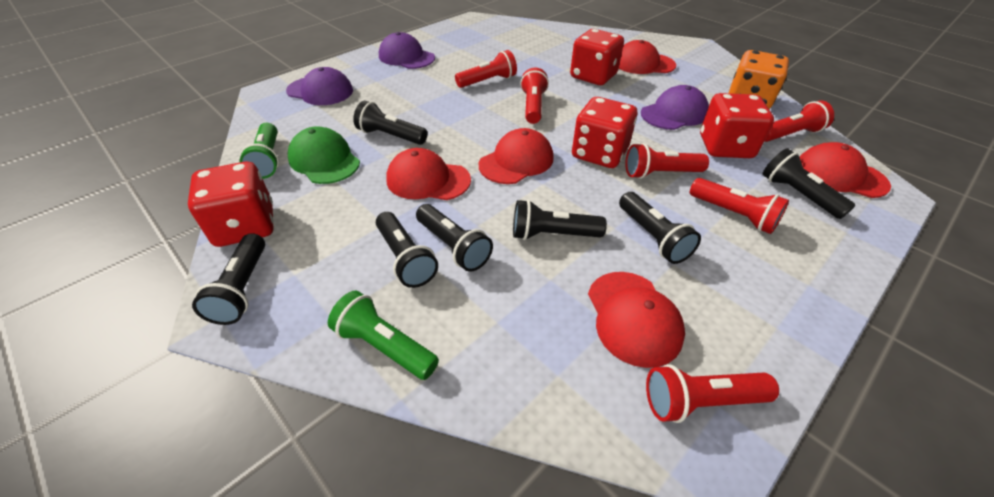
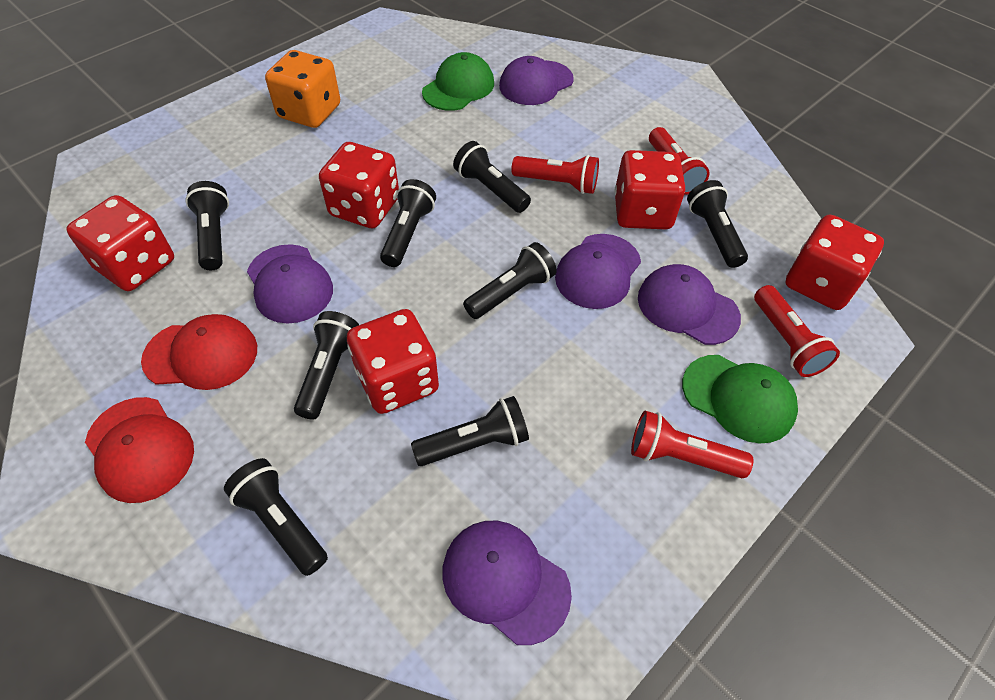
black flashlight: [192,233,265,325] [353,101,428,145] [376,212,438,288] [416,204,493,272] [513,200,607,240] [619,192,701,264] [763,148,855,219] = 7 -> [186,181,229,270] [224,458,328,576] [294,311,359,420] [380,179,436,267] [411,396,529,466] [453,141,531,213] [463,242,557,319] [687,180,748,268] = 8
green cap: [288,126,360,184] = 1 -> [422,52,494,111] [682,355,798,443] = 2
green flashlight: [239,123,279,179] [328,290,439,380] = 2 -> none = 0
purple cap: [286,67,353,105] [379,32,435,69] [641,85,709,130] = 3 -> [247,244,333,324] [442,521,572,645] [499,56,574,105] [555,234,641,309] [638,264,741,345] = 5
red cap: [386,148,471,200] [479,128,554,184] [588,272,685,368] [619,40,676,74] [800,142,891,198] = 5 -> [85,397,194,503] [141,314,257,390] = 2
red dice: [188,162,274,247] [570,29,624,85] [572,97,637,168] [700,93,774,158] = 4 -> [66,195,174,291] [319,142,399,228] [347,309,439,414] [614,150,685,230] [785,215,884,310] = 5
red flashlight: [455,50,517,88] [520,67,549,124] [625,143,709,179] [646,364,779,423] [690,178,789,234] [764,100,834,142] = 6 -> [511,155,599,194] [631,411,753,478] [649,127,710,195] [754,285,840,377] = 4

